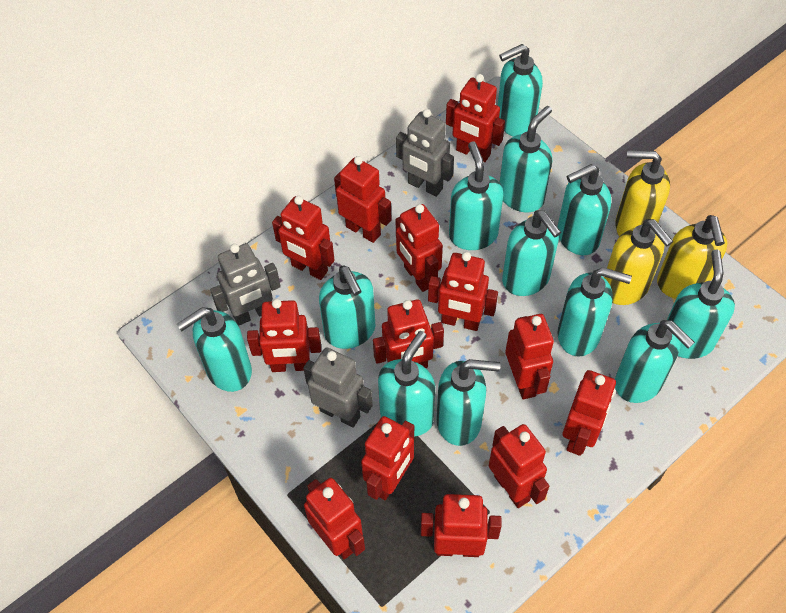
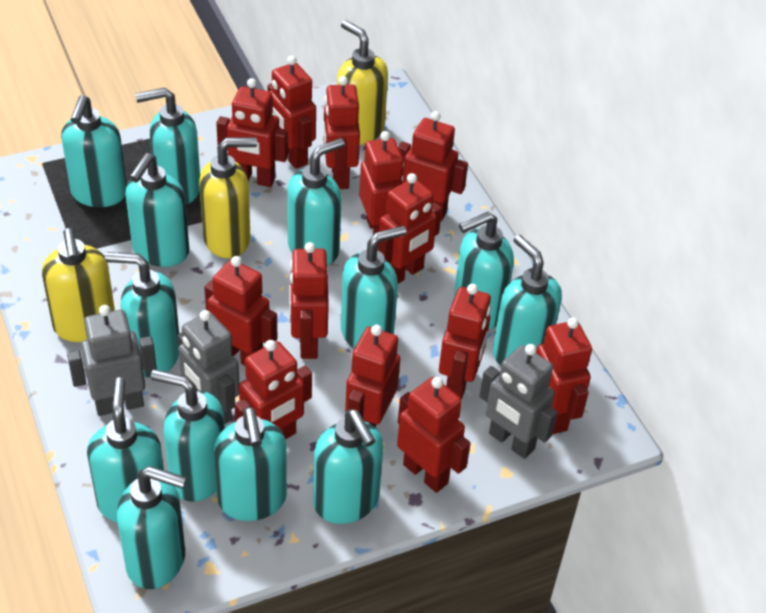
turquoise soap dispenser: [177,307,252,392] [319,265,375,349] [378,331,435,436] [437,359,501,446] [449,141,504,250] [498,44,543,136] [500,106,552,212] [502,210,561,296] [557,164,611,255] [557,267,632,357] [615,320,695,403] [667,250,735,359] = 12 -> [61,95,127,207] [87,377,164,522] [105,252,179,378] [117,466,187,589] [125,153,189,267] [135,87,200,205] [151,369,225,502] [214,407,287,521] [287,138,345,265] [313,409,384,524] [341,226,406,349] [453,212,514,329] [492,235,562,366] = 13

